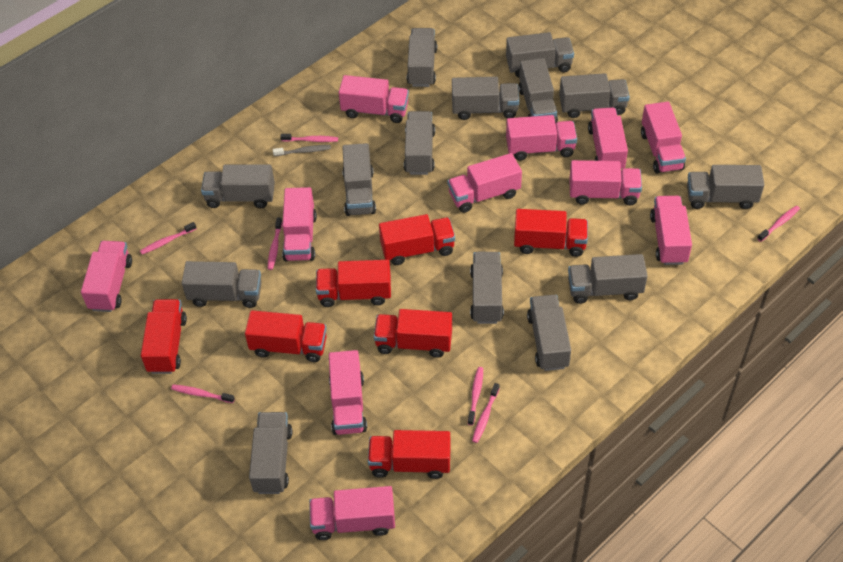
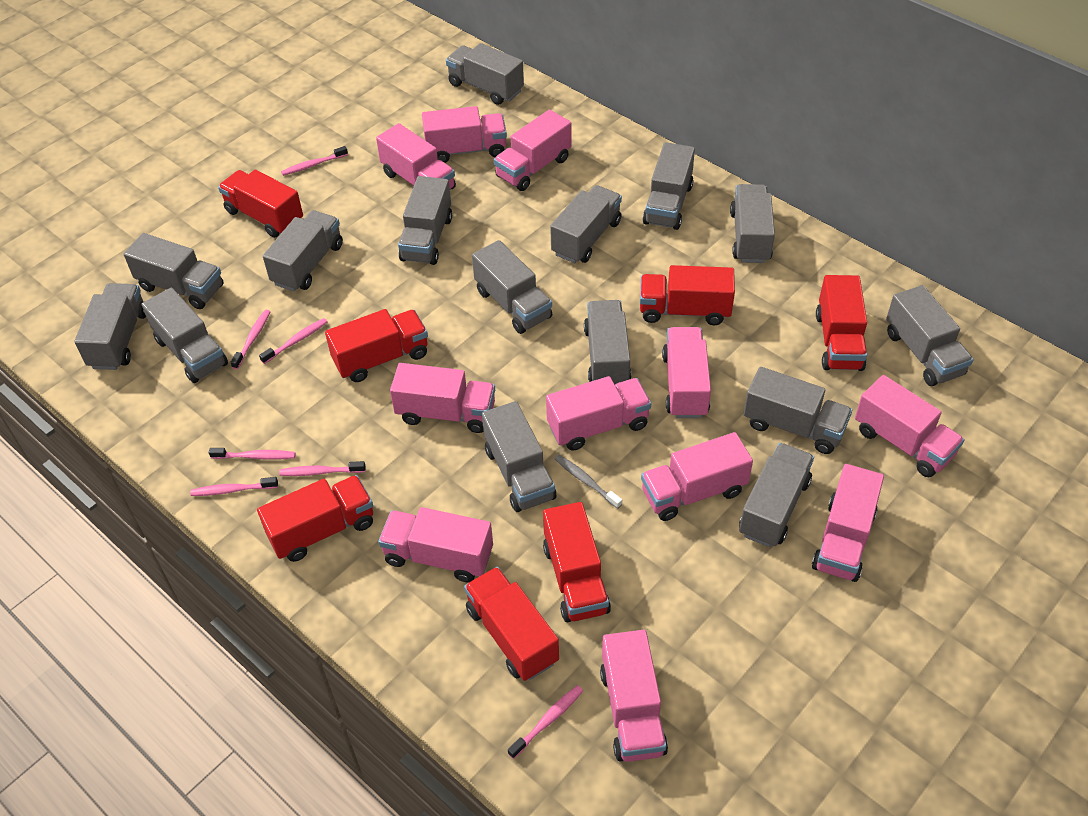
grey truck: [182,261,262,308] [201,164,275,208] [249,412,292,494] [342,143,376,216] [404,111,435,175] [407,28,437,87] [452,77,519,120] [470,252,504,324] [506,32,574,77] [518,58,558,124] [527,295,571,371] [559,73,630,118] [568,254,648,304] [687,165,764,209] = 14 -> [74,283,146,370] [124,233,223,309] [142,288,228,383] [263,210,343,292] [398,176,452,265] [446,43,524,105] [472,240,552,334] [482,401,556,512] [550,185,622,263] [584,300,631,384] [643,142,695,230] [730,184,775,263] [739,443,814,547] [743,367,852,454] [886,285,973,386] = 15

